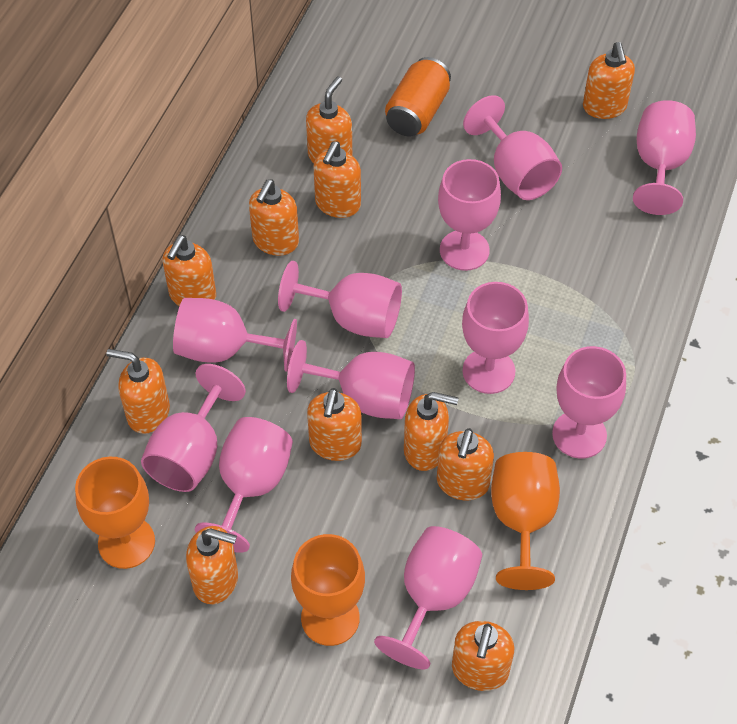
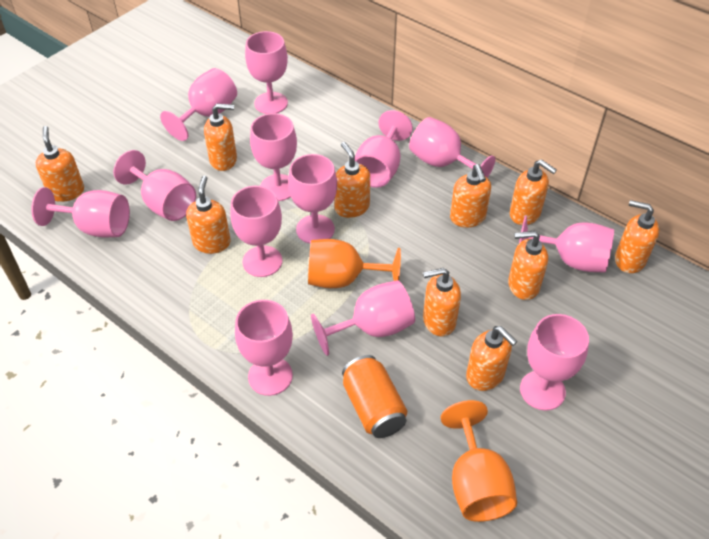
orange goblet: [75,457,155,569] [291,534,365,646] [491,452,560,590] = 3 -> [308,239,401,288] [441,400,517,522] = 2
orange soap dispenser: [107,349,170,434] [162,235,216,306] [186,526,238,604] [249,180,299,256] [306,76,352,163] [307,388,362,461] [314,141,361,218] [404,392,458,471] [437,428,494,500] [452,621,515,691] [583,42,635,119] = 11 -> [36,126,84,202] [186,175,230,254] [204,104,237,171] [334,142,370,218] [423,268,461,336] [450,164,491,227] [466,326,517,391] [508,231,548,300] [510,159,557,225] [615,200,659,273] = 10
pink goblet: [141,364,246,492] [173,298,297,372] [194,417,293,553] [278,261,402,338] [287,340,415,419] [374,526,482,669] [438,159,501,271] [462,282,529,394] [463,95,562,200] [552,346,626,459] [633,100,696,215] = 11 -> [31,187,130,237] [113,150,196,221] [160,68,237,141] [230,186,282,277] [235,300,293,396] [245,31,288,114] [250,113,297,201] [288,154,337,244] [311,280,415,356] [355,110,413,188] [409,117,496,178] [519,216,614,273] [520,314,589,411] = 13

